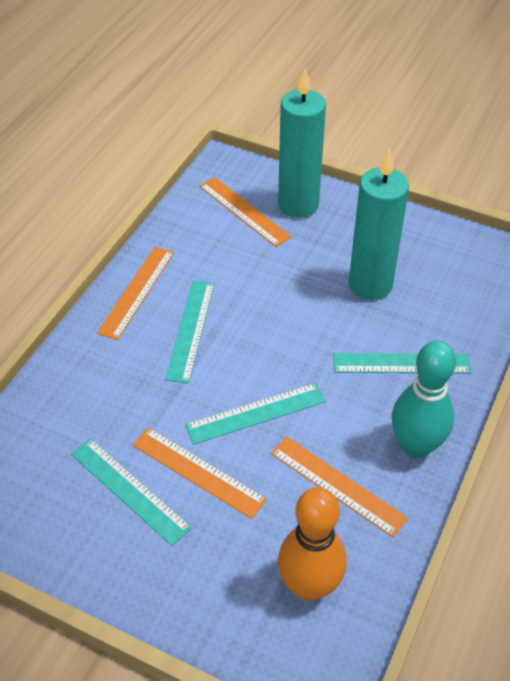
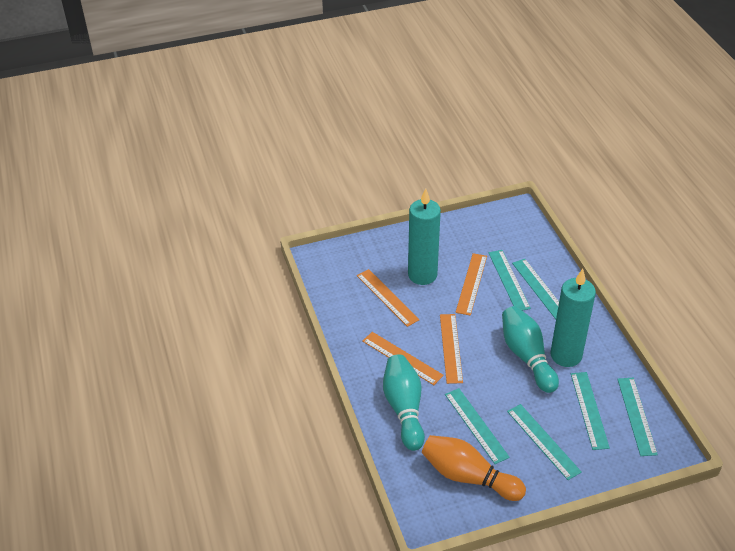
turquoise bowling pin: [392,340,456,459] = 1 -> [383,354,425,451] [502,306,559,393] = 2
turquoise ruler: [71,438,192,546] [165,281,215,384] [185,383,326,445] [333,353,471,374] = 4 -> [445,388,510,464] [488,250,531,311] [507,404,582,480] [512,259,559,319] [571,372,610,450] [617,378,658,456] = 6

